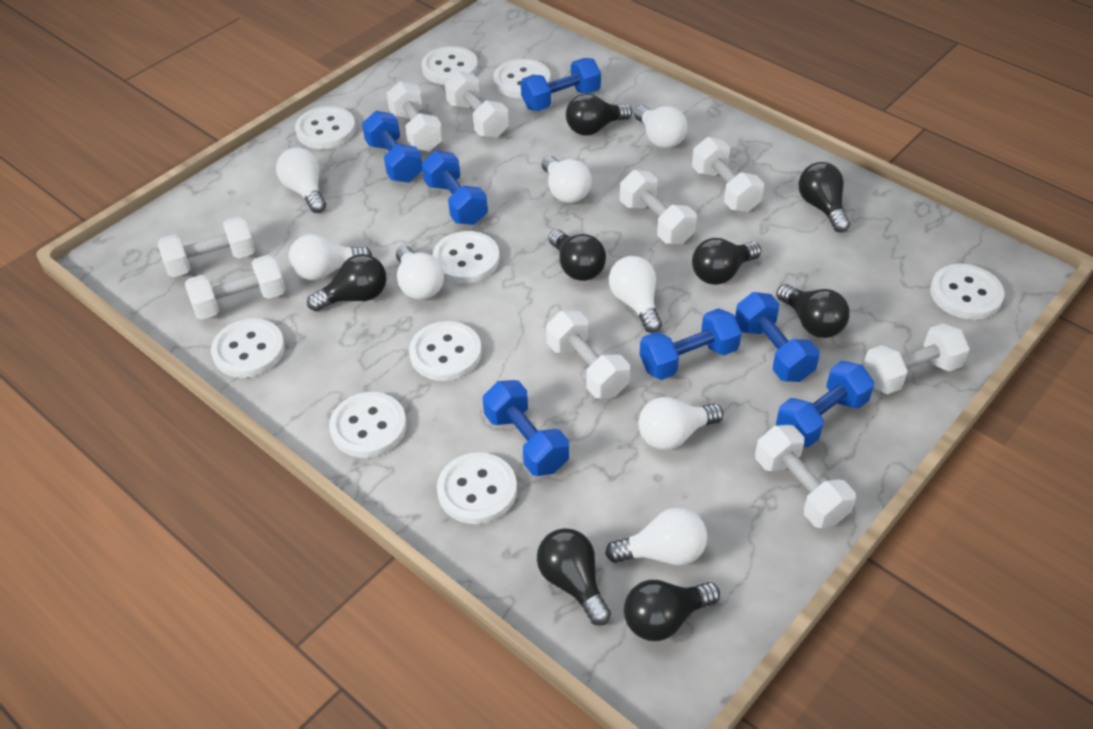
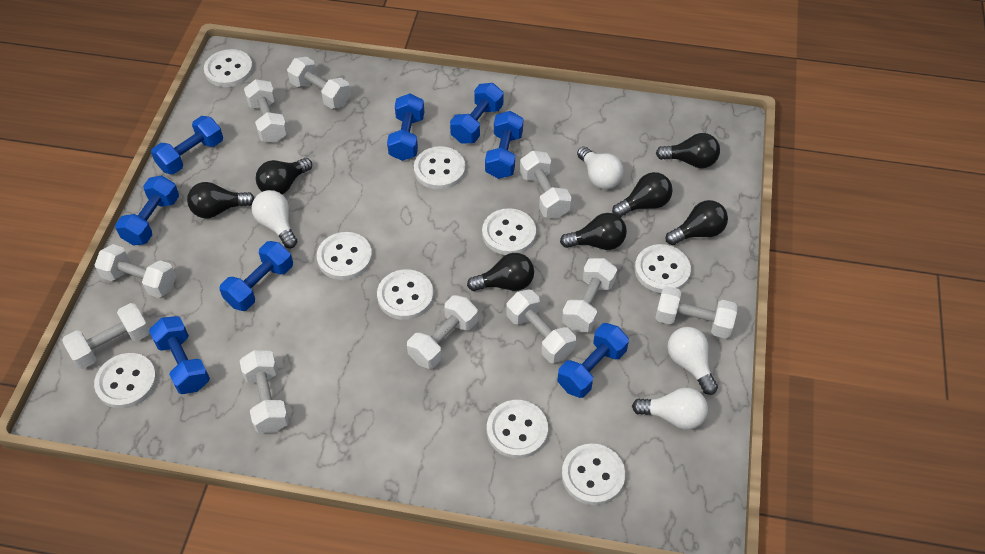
black light bulb: [307,254,386,311] [537,528,611,626] [548,229,606,281] [566,94,632,135] [624,580,720,641] [692,238,761,285] [776,284,850,338] [798,162,850,233] = 8 -> [187,182,255,218] [256,158,312,194] [467,253,534,291] [560,213,627,250] [612,172,673,217] [656,133,720,168] [666,200,728,245] = 7
blue dumbbell: [362,111,422,183] [422,150,488,225] [483,380,569,476] [521,58,601,111] [639,308,742,380] [735,292,820,382] [776,361,874,447] = 7 -> [115,176,179,246] [149,316,210,394] [151,116,223,174] [219,241,293,311] [387,94,424,161] [450,83,503,144] [485,111,523,179] [557,323,629,398] = 8
white dumbbell: [158,216,255,277] [185,255,286,319] [386,81,443,152] [445,71,509,138] [546,311,630,398] [620,170,697,244] [692,137,764,212] [755,425,856,528] [863,323,970,394] = 9 -> [62,303,150,369] [94,244,176,298] [240,350,289,433] [244,79,288,143] [287,57,351,109] [407,295,478,369] [506,289,576,363] [520,151,572,219] [562,258,617,332] [655,286,738,338] = 10
white light bulb: [276,147,326,213] [289,234,372,280] [396,246,444,300] [542,156,592,203] [605,507,707,565] [609,256,662,333] [634,105,687,148] [638,397,723,450] = 8 -> [252,190,297,248] [577,146,624,189] [632,387,708,430] [667,327,718,395] = 4

